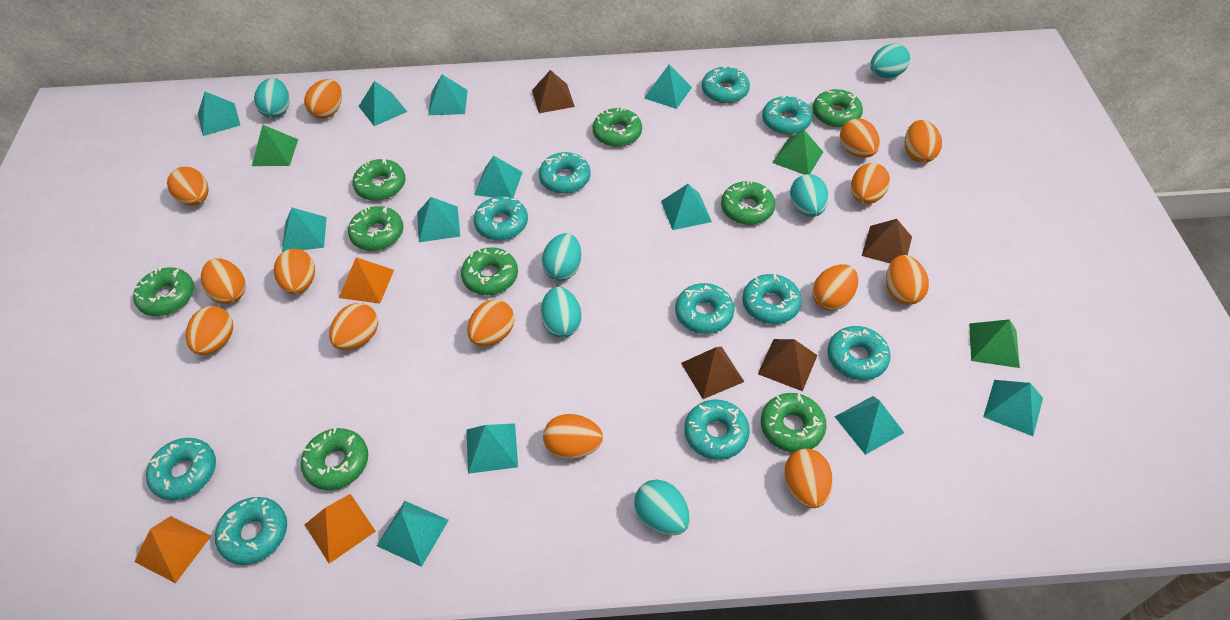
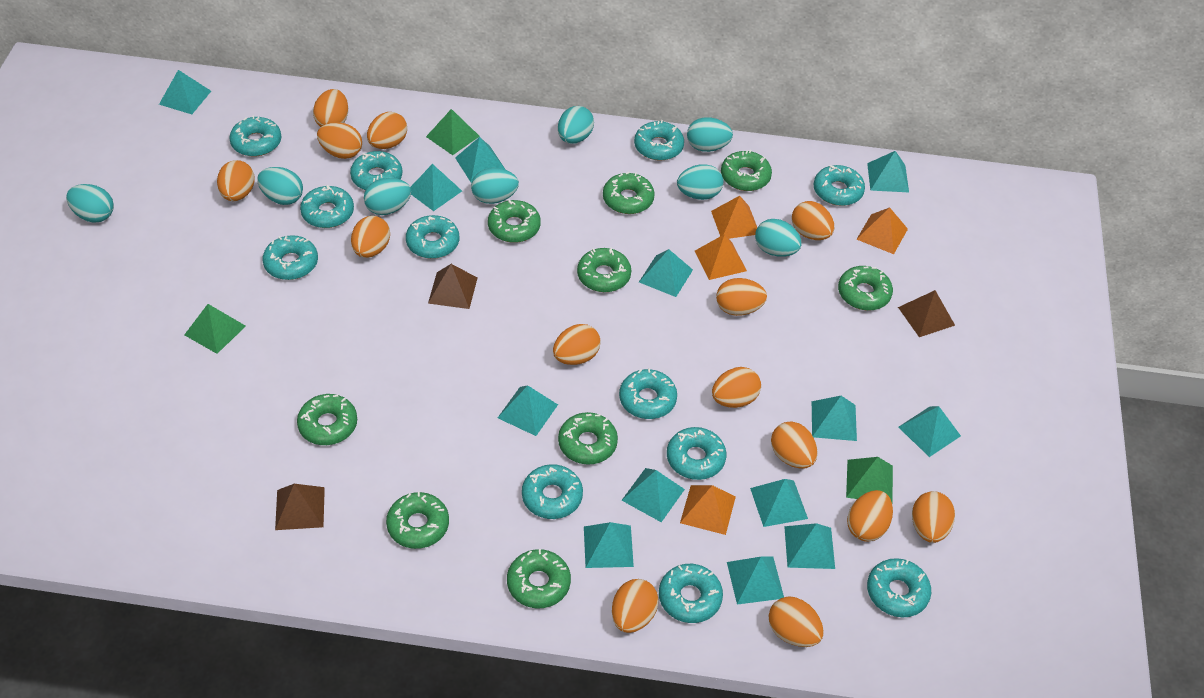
brown pyramid: [532,70,575,113] [681,347,744,399] [758,339,817,391] [862,219,912,263] = 4 -> [275,484,325,530] [428,264,477,309] [898,290,955,337] = 3
orange pyramid: [134,516,211,583] [304,494,376,564] [339,257,394,304] = 3 -> [680,485,736,535] [695,234,747,280] [711,196,757,239] [856,207,908,254] = 4
turquoise donut: [146,438,216,500] [215,497,287,565] [474,196,528,240] [539,152,591,193] [675,283,734,334] [684,400,750,460] [702,66,750,103] [742,273,802,324] [762,95,812,135] [827,326,891,380] = 10 -> [229,115,281,156] [263,235,318,280] [300,185,354,228] [350,151,402,190] [406,215,459,259] [522,464,583,519] [619,368,677,419] [634,120,684,161] [659,564,723,623] [667,427,726,480] [814,165,865,206] [867,558,931,617] = 12
turquoise egg: [254,78,290,118] [540,287,581,338] [542,233,582,281] [634,479,690,535] [790,174,829,217] [870,44,910,78] = 6 -> [66,184,114,223] [257,167,303,205] [364,178,411,215] [471,168,519,204] [558,106,594,144] [677,164,723,200] [687,117,733,152] [755,219,802,257] = 8
turquoise pyramid: [198,92,240,136] [282,207,327,252] [359,81,407,126] [377,501,449,567] [417,197,460,242] [428,75,468,115] [467,423,518,474] [474,156,523,198] [644,65,692,109] [661,184,712,230] [834,396,904,455] [983,380,1043,436] = 12 -> [159,70,211,114] [410,164,462,211] [455,137,506,182] [498,385,558,436] [584,522,634,568] [622,468,685,522] [639,249,693,297] [727,556,784,604] [750,479,808,527] [784,523,835,569] [812,396,857,441] [867,151,909,192] [898,406,961,457] = 13

